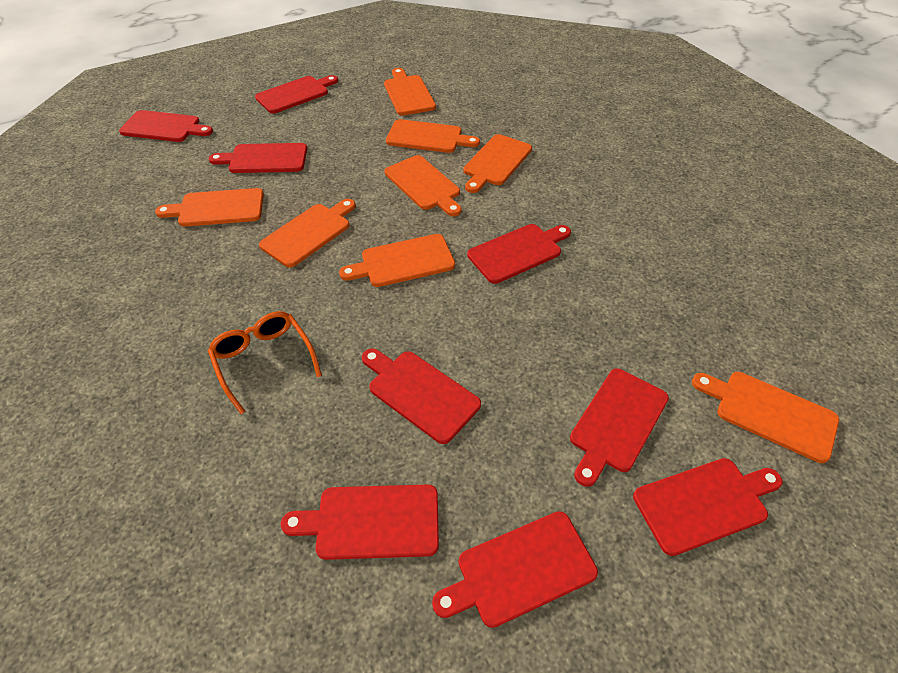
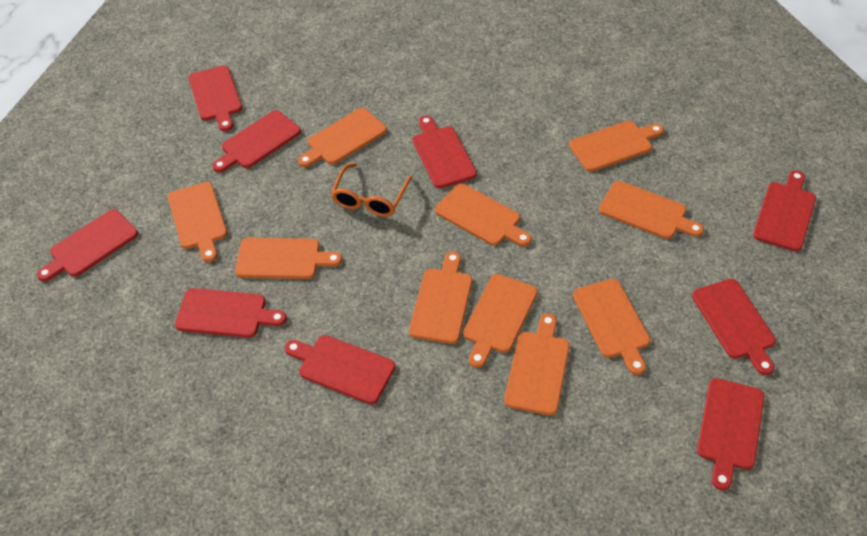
orange cutting board: [155,188,264,227] [259,199,356,267] [339,234,455,287] [384,68,436,115] [384,155,462,216] [386,119,480,153] [463,134,532,193] [692,372,839,463] = 8 -> [168,182,228,262] [235,237,342,279] [298,108,387,167] [409,251,472,344] [435,183,531,246] [463,274,538,368] [504,313,570,416] [569,121,664,172] [573,279,651,375] [599,181,704,239] = 10

